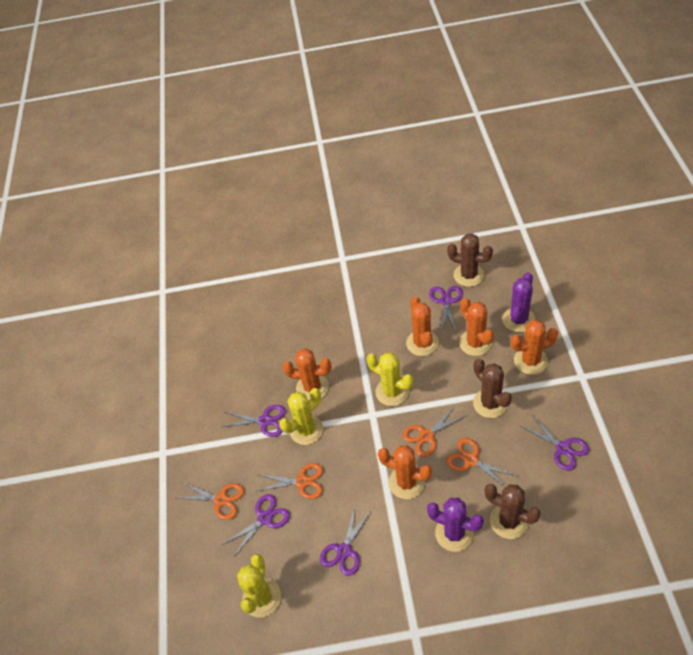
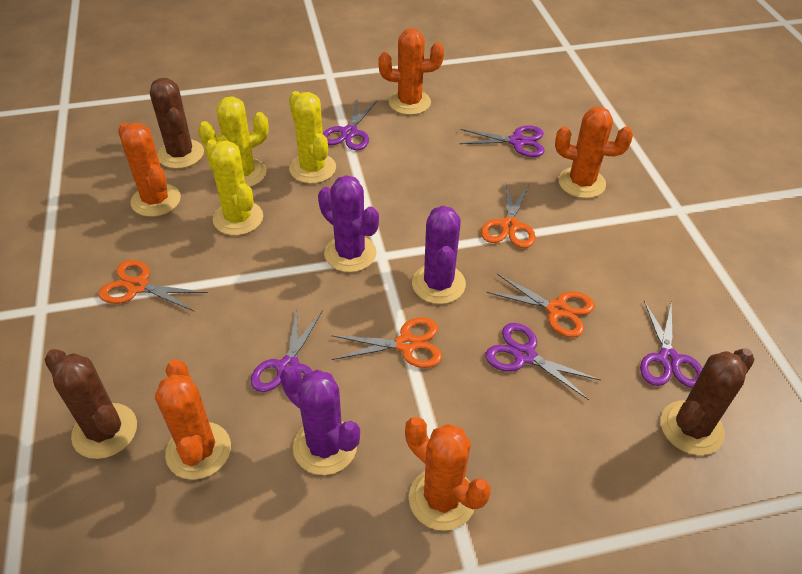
purple cactus: [427,498,484,552] [503,272,535,332] = 2 -> [280,366,360,475] [318,175,379,272] [412,206,466,304] = 3

